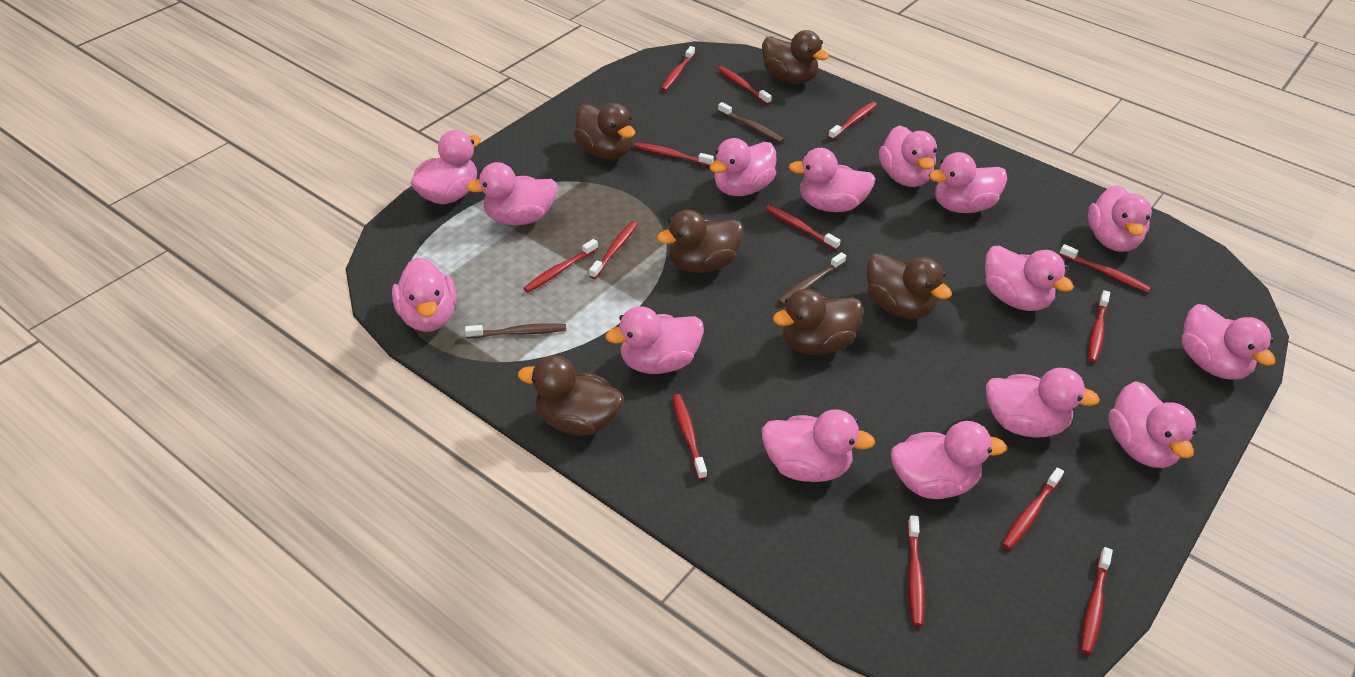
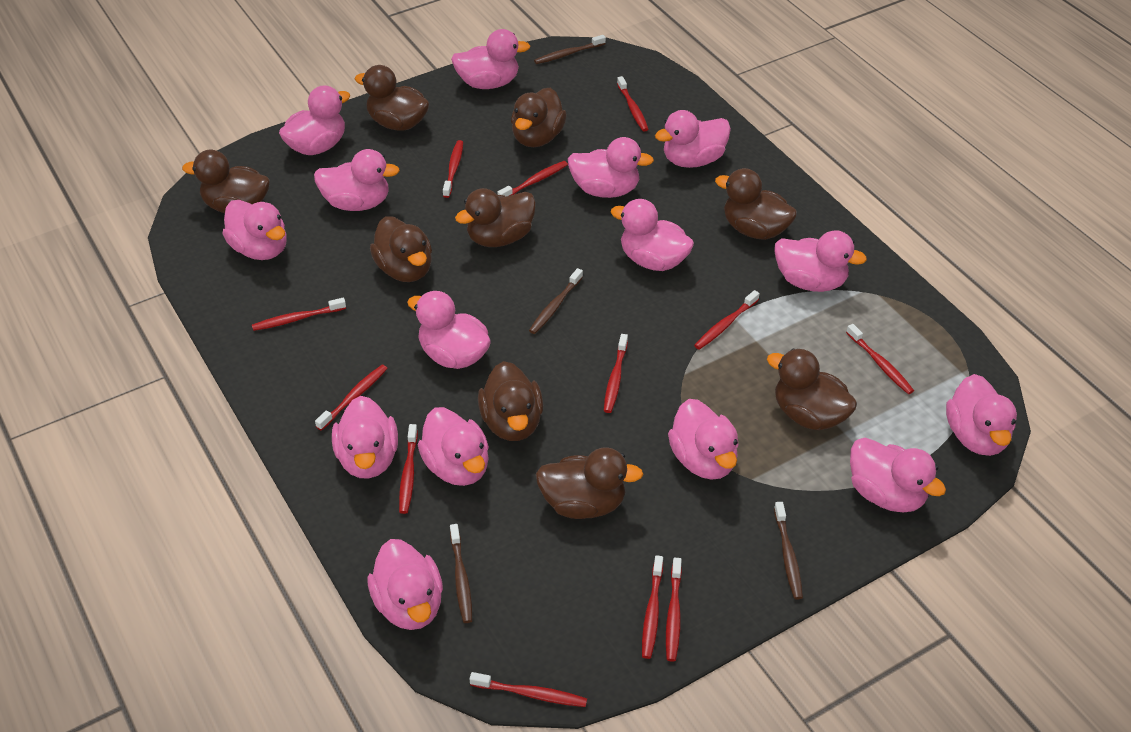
brown duck: [518,355,623,436] [574,103,635,159] [657,210,744,273] [762,30,829,84] [773,289,863,355] [866,253,952,319] = 6 -> [182,150,270,213] [355,65,429,131] [370,216,432,282] [455,188,536,247] [478,361,543,441] [511,88,567,147] [536,447,643,519] [715,168,797,240] [767,349,857,430] = 9
brown toothbrush: [465,323,566,338] [718,102,784,143] [778,252,846,305] = 3 -> [450,524,472,623] [529,268,583,334] [534,35,606,64] [774,502,803,599] = 4
red toothbrush: [524,239,598,292] [589,221,638,279] [634,142,714,166] [661,46,695,91] [672,394,707,480] [718,66,772,105] [766,205,841,250] [828,102,877,140] [907,515,924,626] [1002,467,1064,550] [1059,244,1151,293] [1081,547,1113,654] [1088,290,1110,362] = 13 -> [252,298,346,331] [315,365,388,431] [399,424,418,514] [443,140,463,198] [469,672,587,707] [497,161,568,197] [604,334,628,413] [617,76,648,132] [642,555,663,659] [666,558,682,662] [694,290,760,350] [846,324,914,394] = 12

